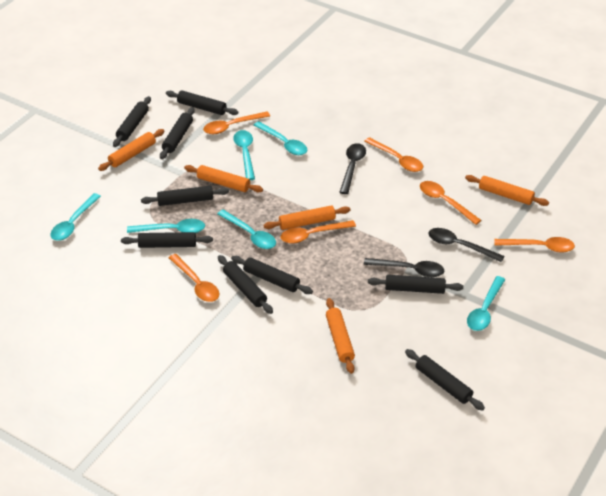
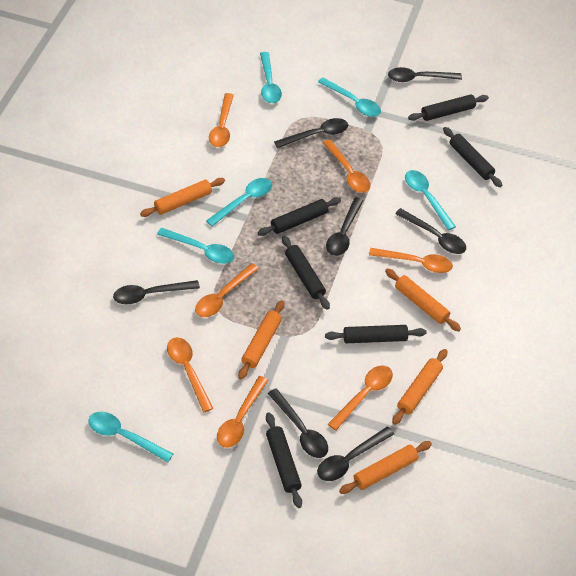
black rolling pin: [113,96,151,147] [121,232,213,248] [141,186,229,206] [160,107,195,159] [166,90,238,115] [218,255,273,314] [231,256,313,294] [368,275,463,294] [405,349,485,411] = 9 -> [257,197,341,236] [266,412,302,508] [282,236,330,310] [325,325,427,343] [408,94,489,121] [443,127,502,187] = 6
black spoon: [339,143,366,194] [363,258,444,277] [428,228,504,262] = 3 -> [113,280,200,304] [268,388,328,458] [274,118,348,148] [317,427,394,481] [326,197,364,256] [388,67,462,82] [395,208,466,254] = 7
orange spoon: [169,254,219,302] [203,112,270,134] [280,220,356,244] [364,137,423,172] [420,181,481,225] [494,237,575,253] = 6 -> [167,337,214,412] [195,263,259,317] [209,93,234,147] [217,376,268,448] [323,139,370,193] [328,365,393,431] [369,248,453,273] = 7

